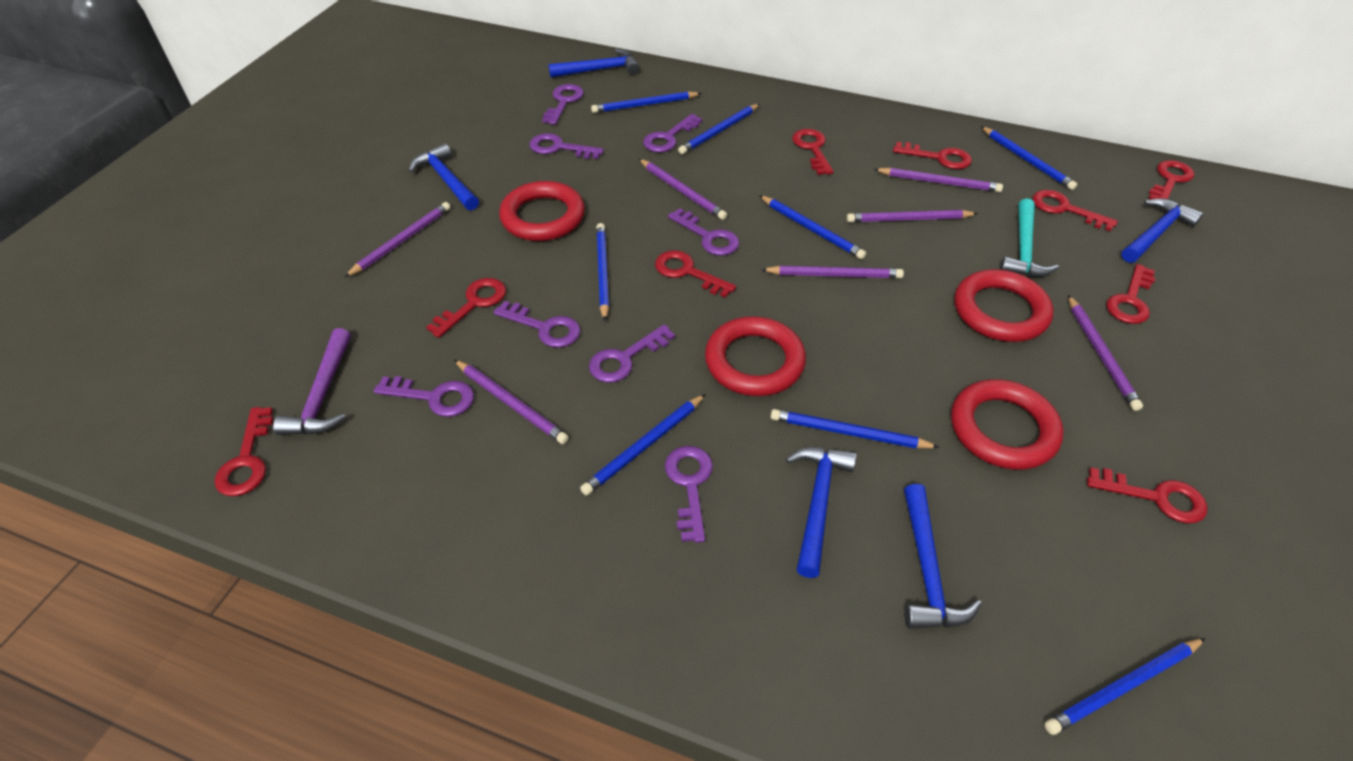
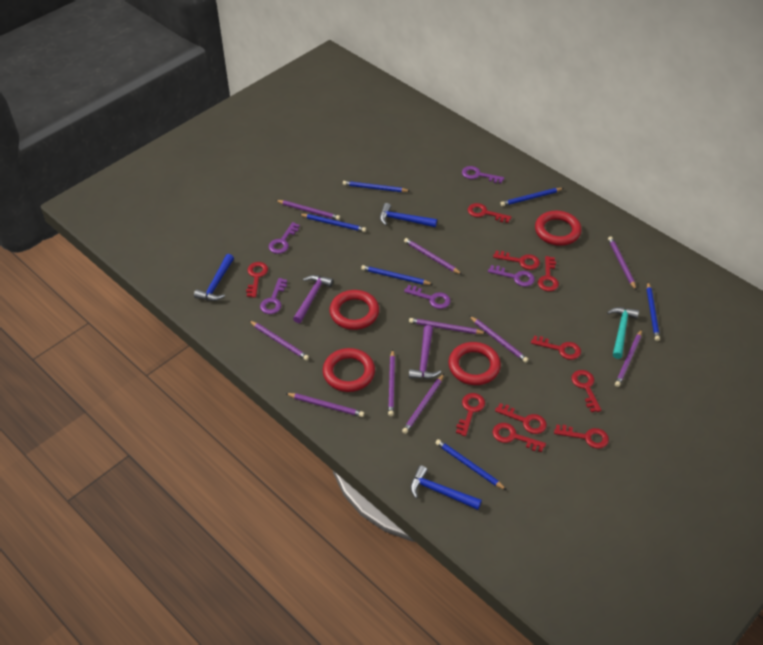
blue hammer: [408,143,479,210] [548,49,639,78] [786,447,857,578] [904,484,982,629] [1121,198,1204,263] = 5 -> [194,254,234,301] [380,203,437,227] [410,465,482,510] = 3
blue pencil: [580,394,705,495] [591,91,702,113] [596,223,609,321] [678,104,759,154] [759,195,866,259] [771,409,940,448] [981,126,1077,190] [1044,638,1205,735] = 8 -> [299,214,366,232] [343,181,410,192] [361,265,433,285] [435,439,506,490] [500,188,564,206] [647,282,660,341] = 6
purple hammer: [273,328,351,435] = 1 -> [293,275,333,323] [409,325,441,379] = 2
purple key: [374,376,474,417] [493,301,580,348] [529,133,604,159] [542,84,584,125] [589,324,675,383] [643,114,702,152] [665,446,713,543] [668,208,739,255] = 8 -> [260,278,287,314] [269,222,300,254] [404,285,451,309] [462,166,504,184] [488,265,535,287] = 5
purple pencil: [344,202,451,278] [454,360,569,444] [639,159,727,220] [761,266,904,278] [847,210,978,222] [874,168,1003,192] [1068,295,1143,411] = 7 -> [250,321,309,360] [276,200,340,220] [285,393,364,417] [388,350,395,416] [402,374,444,434] [404,238,462,274] [409,318,486,334] [469,316,529,363] [608,236,636,290] [615,329,642,387] = 10
red key: [214,407,273,496] [426,278,506,338] [655,250,736,298] [792,129,833,175] [893,142,972,169] [1032,190,1118,231] [1087,467,1207,523] [1106,264,1156,324] [1149,160,1194,199] = 9 -> [246,262,268,298] [456,393,485,436] [468,203,512,223] [492,423,546,452] [493,251,540,270] [495,403,547,434] [531,336,581,360] [538,256,559,291] [554,425,609,449] [572,370,601,412] = 10

